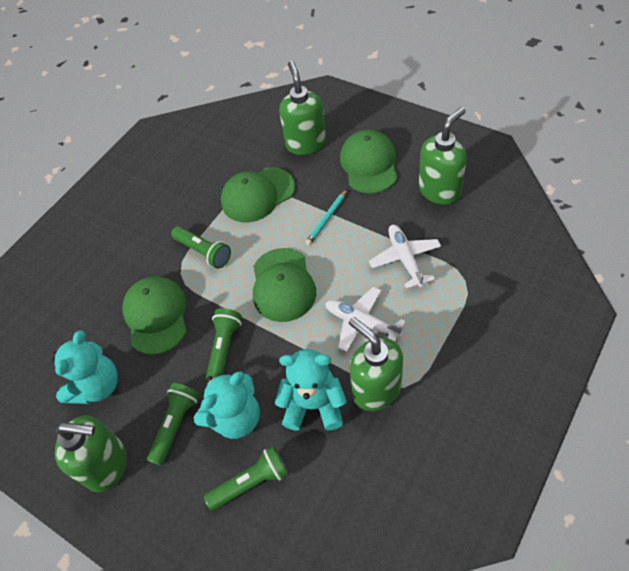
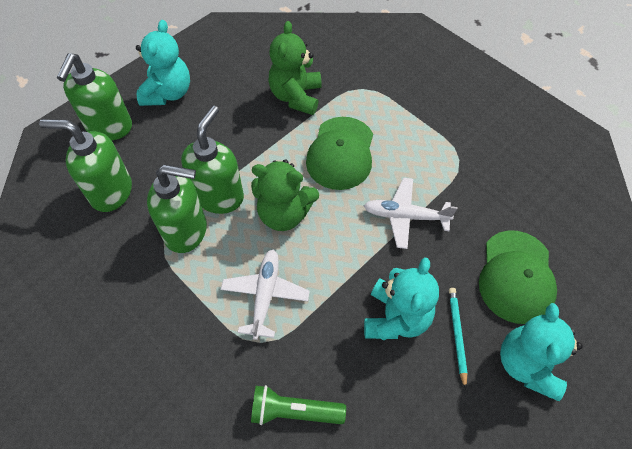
green cap: [122,276,187,355] [221,167,295,222] [253,248,316,322] [340,129,398,194] = 4 -> [306,117,373,190] [479,230,557,324] = 2
green flashlight: [147,383,199,466] [171,226,231,268] [204,446,288,511] [206,308,242,382] = 4 -> [251,385,346,425] = 1
green teddy bear: none = 0 -> [251,159,319,231] [268,21,322,115] = 2

